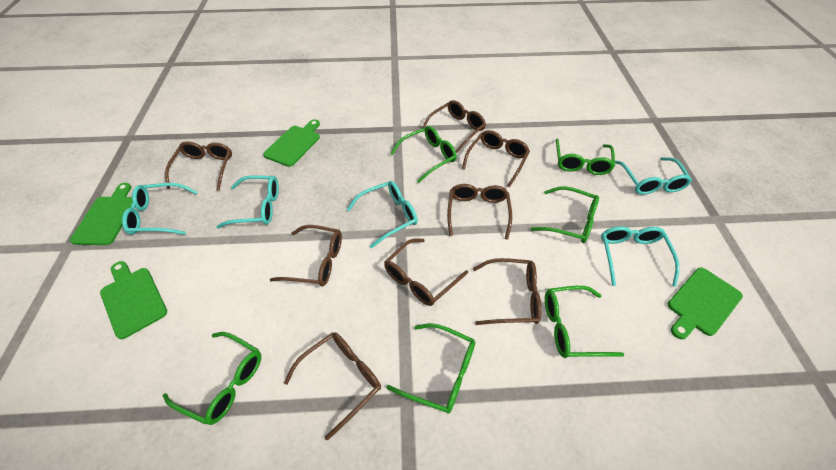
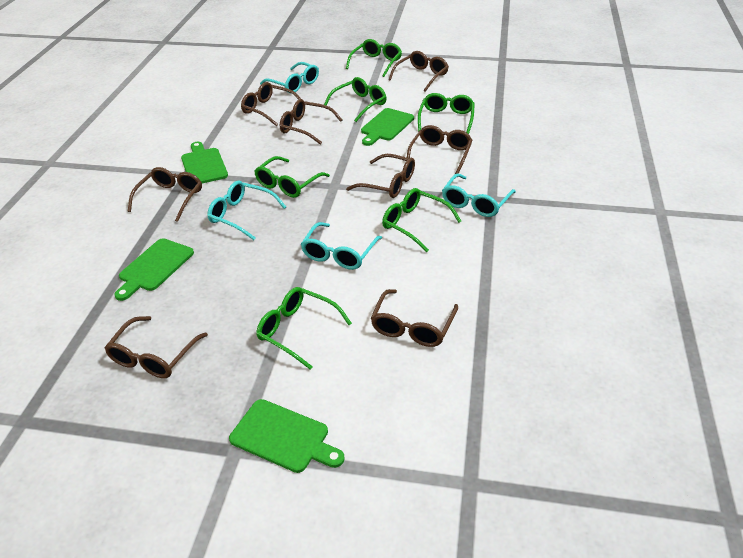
turquoise glasses: [122,183,198,235] [216,175,279,228] [347,181,418,248] [601,226,679,287] [615,157,692,195] = 5 -> [208,181,286,240] [260,62,319,93] [301,222,382,270] [442,174,516,217] = 4

